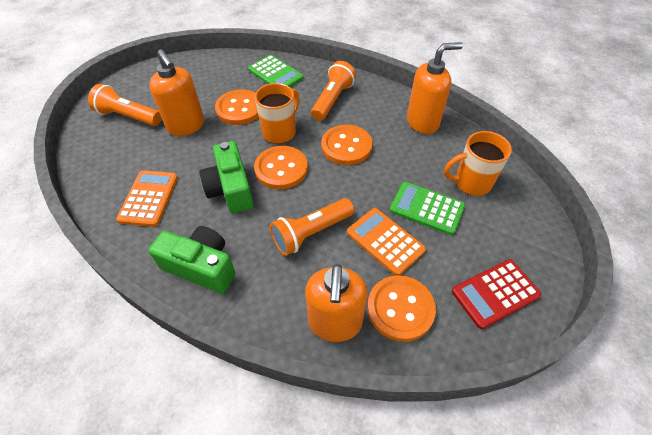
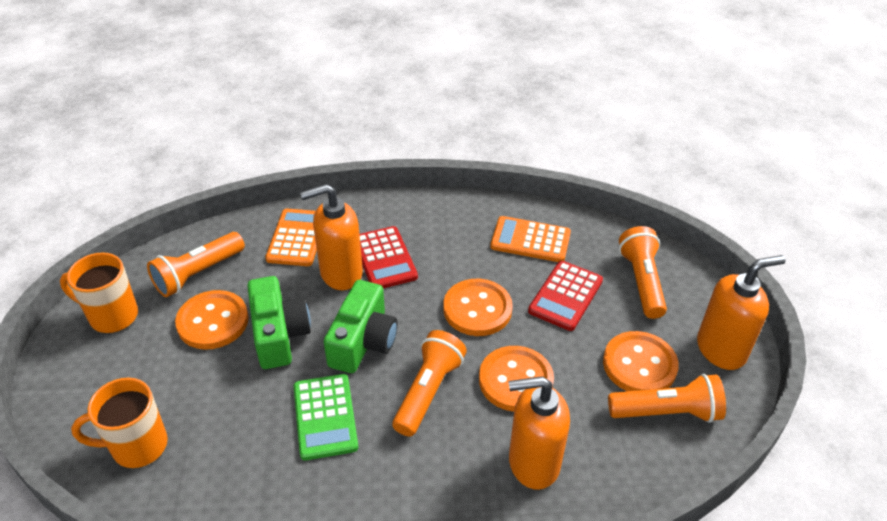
green calculator: [248,55,304,87] [390,182,465,235] = 2 -> [294,374,358,460] = 1
orange flashlight: [88,84,161,126] [270,198,354,256] [311,61,356,121] = 3 -> [147,232,245,297] [392,330,467,437] [608,374,726,423] [619,226,667,319] = 4
red calculator: [452,259,541,329] = 1 -> [360,226,418,288] [528,261,603,331] = 2

